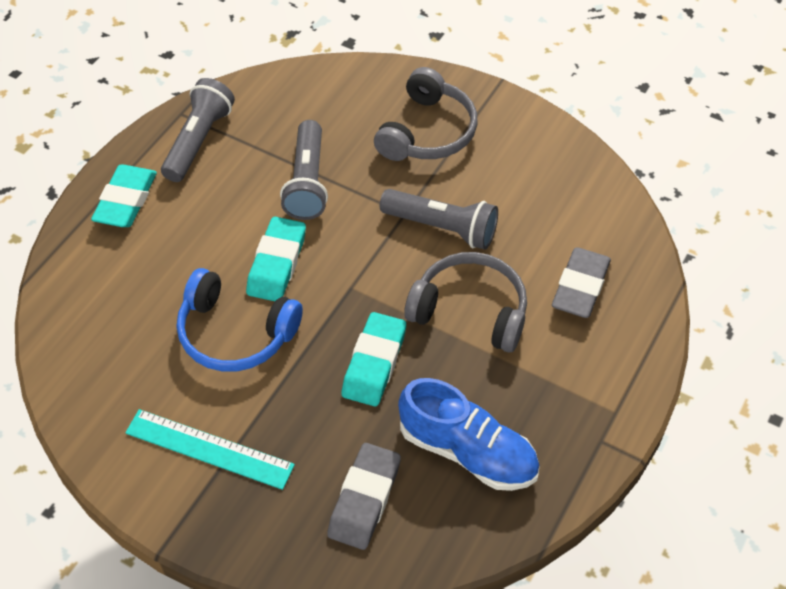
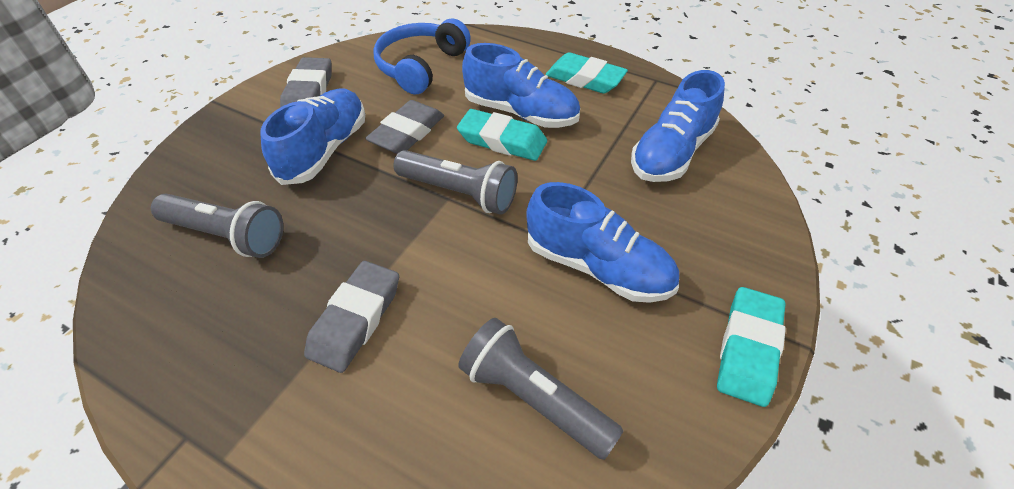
blue shoe: [398,378,540,491] = 1 -> [260,88,365,185] [462,43,580,128] [526,182,679,303] [631,70,725,182] = 4
grey eraser: [327,443,401,550] [552,247,611,318] = 2 -> [280,57,332,107] [304,261,399,373] [365,100,444,154] = 3
grey headphones: [374,67,478,161] [404,252,527,353] = 2 -> none = 0
turquoise ruler: [125,409,295,490] = 1 -> none = 0

